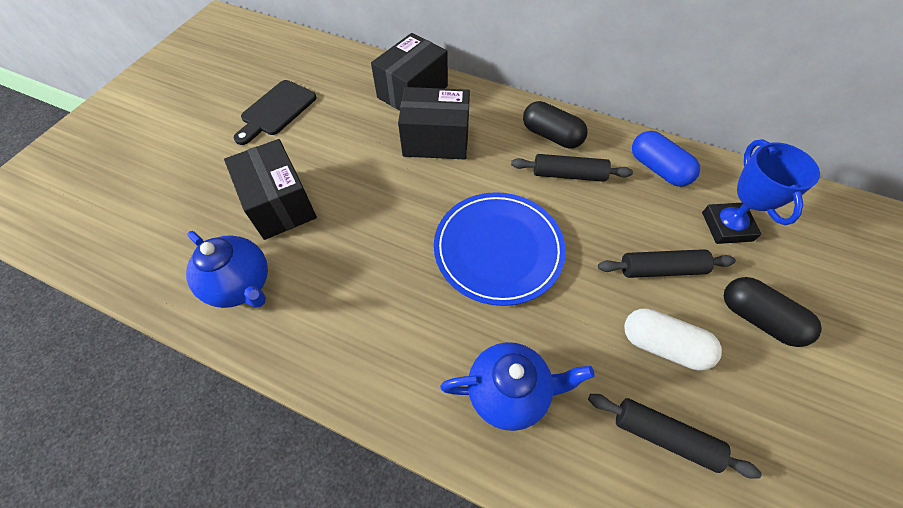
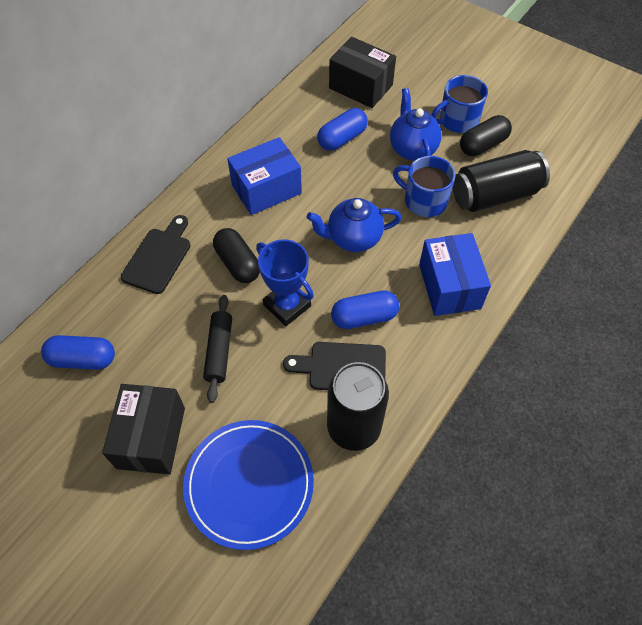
black box: [224,139,317,240] [371,33,448,111] [398,87,470,159] = 3 -> [102,384,185,475] [329,37,396,108] = 2
black can: none = 0 -> [327,362,389,451] [453,150,550,212] = 2
black cutting board: [233,80,317,145] = 1 -> [121,215,191,294] [283,342,386,390] = 2
black rolling pin: [511,154,633,182] [588,394,761,479] [598,249,736,278] = 3 -> [203,295,232,403] = 1
blue box: none = 0 -> [227,137,302,215] [419,233,491,316] = 2
blue capsule: [632,131,700,187] = 1 -> [41,335,115,370] [317,108,368,151] [331,290,399,329] = 3
blue mug: none = 0 -> [393,156,455,217] [431,75,488,133] = 2
white capsule: [624,308,722,371] = 1 -> none = 0

